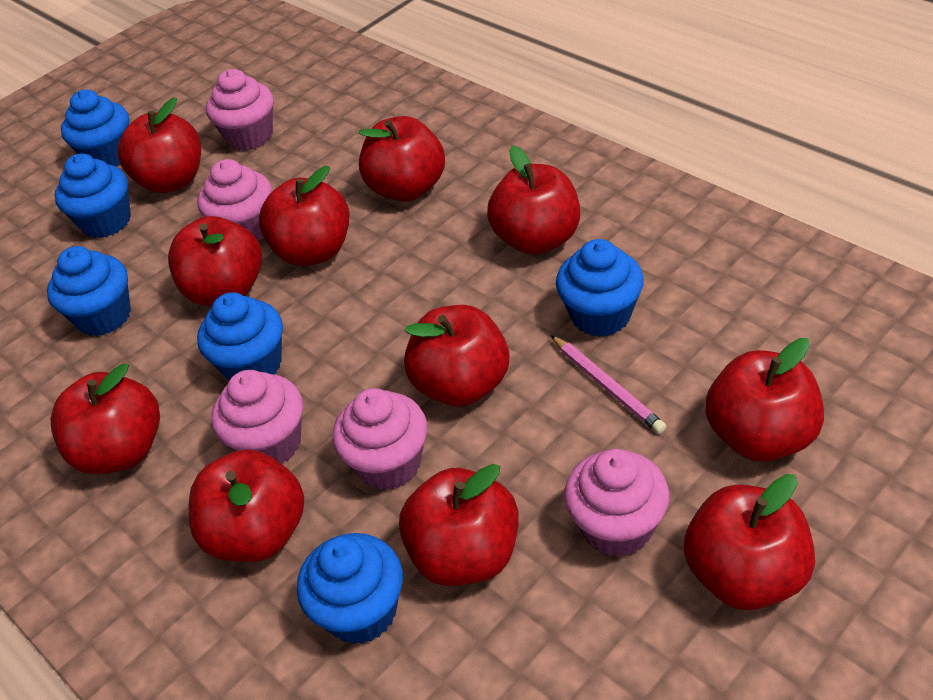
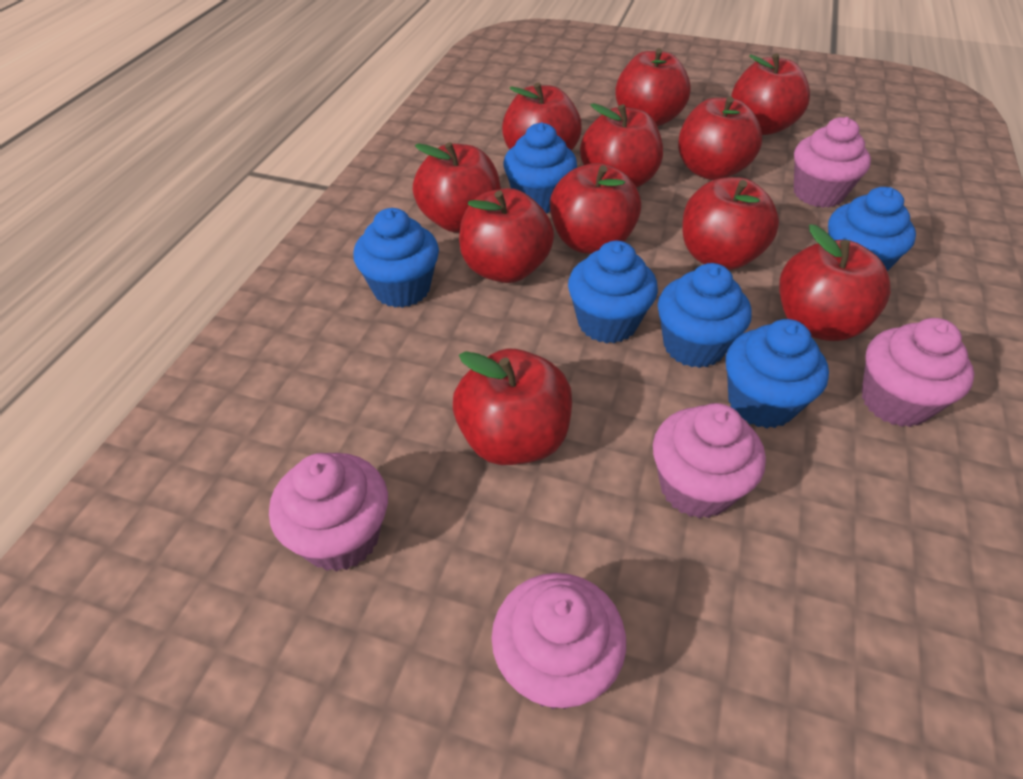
pink pencil: [551,335,666,434] = 1 -> none = 0

